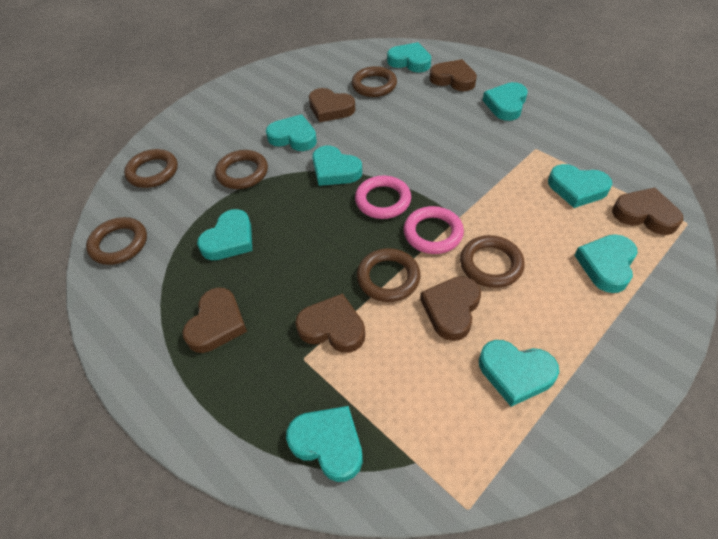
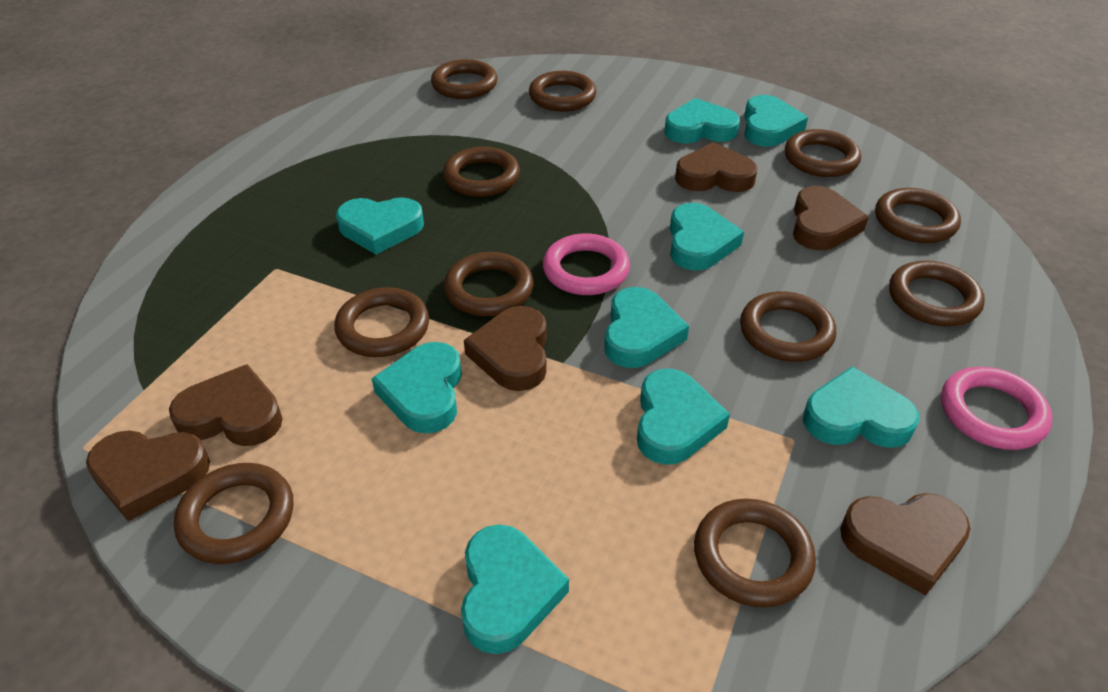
brown ring: [86,217,147,265] [124,149,178,188] [215,150,268,189] [352,66,397,97] [357,248,421,302] [460,235,525,288] = 6 -> [174,463,294,564] [334,287,429,357] [431,59,497,99] [443,147,520,197] [444,252,534,316] [529,71,597,112] [694,498,816,608] [740,291,836,362] [785,129,861,177] [875,188,961,243] [889,260,985,326] = 11

